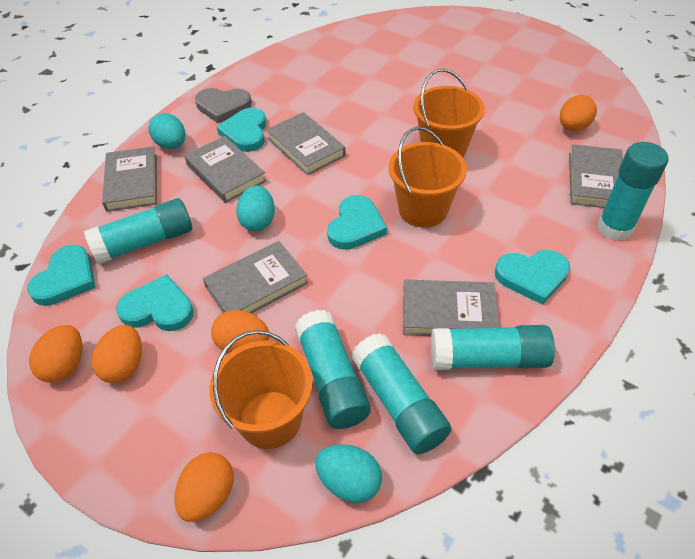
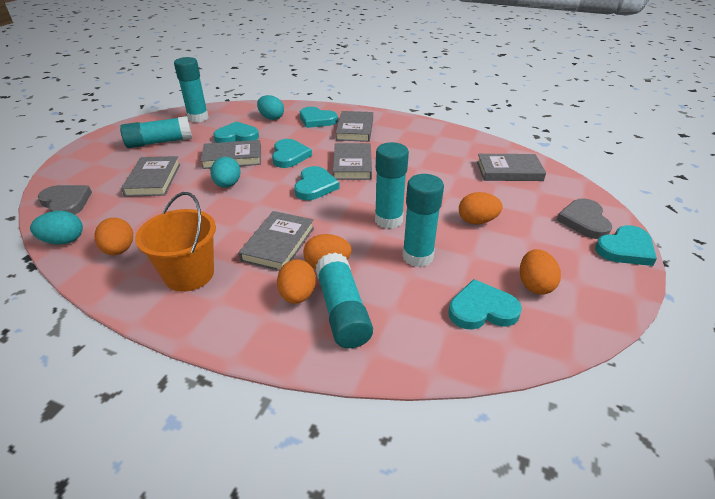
grey heart: [195,88,252,123] = 1 -> [38,185,92,214] [557,198,612,239] = 2
orange bucket: [209,330,312,449] [389,127,467,227] [413,69,485,157] = 3 -> [135,192,216,292] = 1
turquoise heart: [27,245,95,306] [116,274,194,331] [217,108,267,152] [327,195,387,250] [495,250,570,305] = 5 -> [213,121,259,143] [272,139,312,168] [294,166,340,200] [300,107,338,128] [448,279,522,330] [595,225,657,266] = 6

